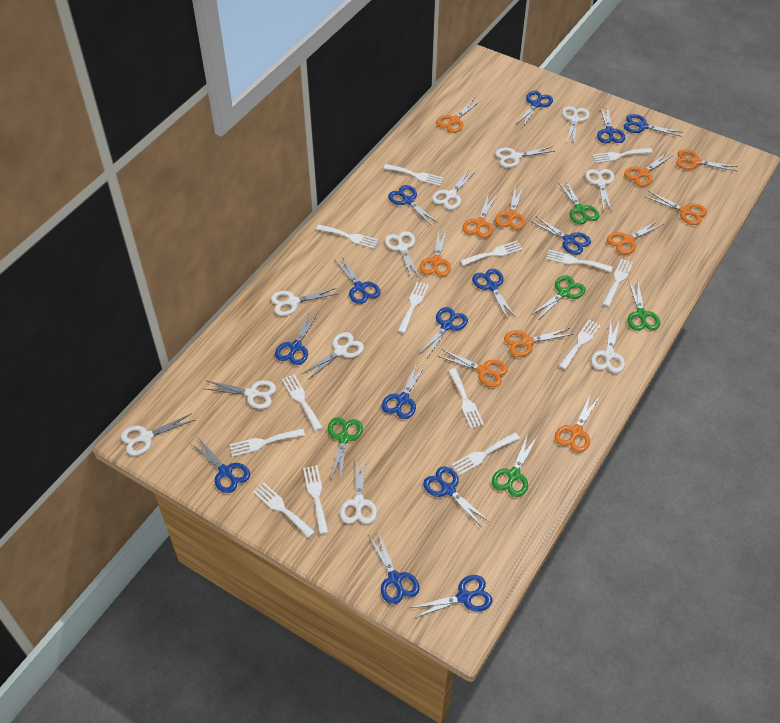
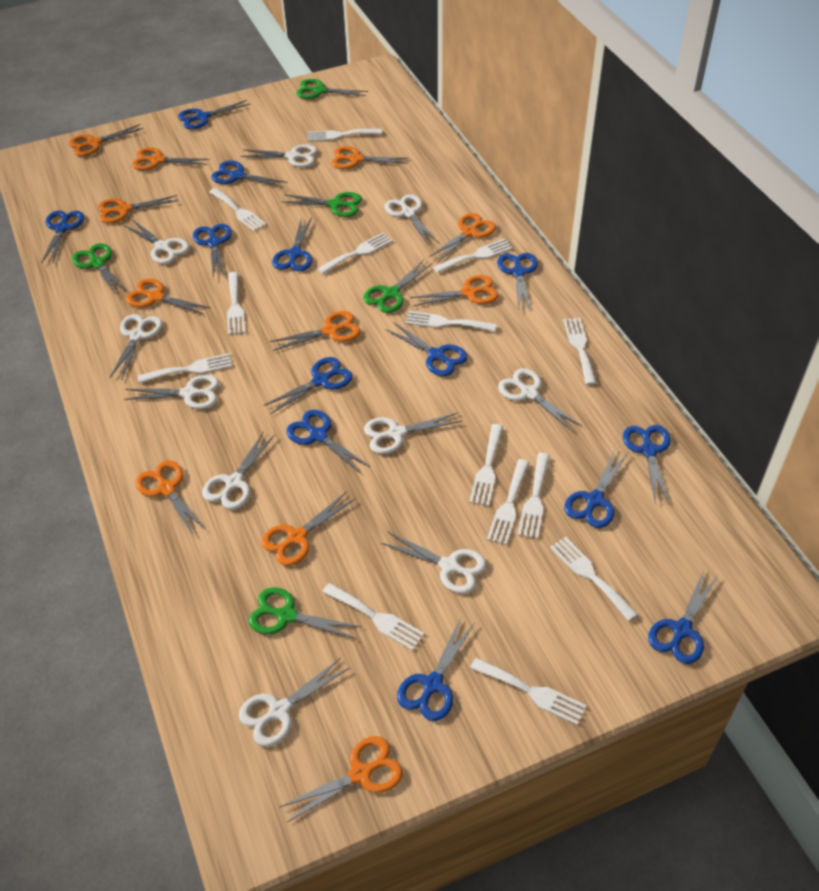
blue scissors: [190,438,250,493] [275,311,318,365] [335,256,381,304] [368,532,419,604] [382,363,426,419] [388,185,438,226] [410,575,492,618] [419,307,468,358] [423,466,488,526] [472,269,515,319] [516,91,553,127] [532,217,591,255] [597,104,625,143] [624,114,683,137] = 14 -> [41,211,84,264] [178,100,250,130] [193,224,232,278] [211,161,288,188] [264,357,353,414] [272,217,312,271] [286,410,371,474] [387,323,468,376] [397,618,475,721] [497,253,538,312] [564,450,628,528] [623,425,671,505] [648,571,719,664] = 13
white scissors: [121,413,195,456] [205,380,276,409] [271,288,337,316] [302,332,364,380] [340,457,377,524] [385,231,420,278] [432,169,476,210] [495,146,554,168] [562,106,590,144] [585,169,614,212] [591,318,625,373] = 11 -> [110,314,163,380] [124,219,190,264] [124,375,219,409] [202,431,275,510] [239,658,349,747] [241,144,318,167] [364,413,462,454] [381,531,486,594] [385,194,438,244] [498,368,582,432] = 10

